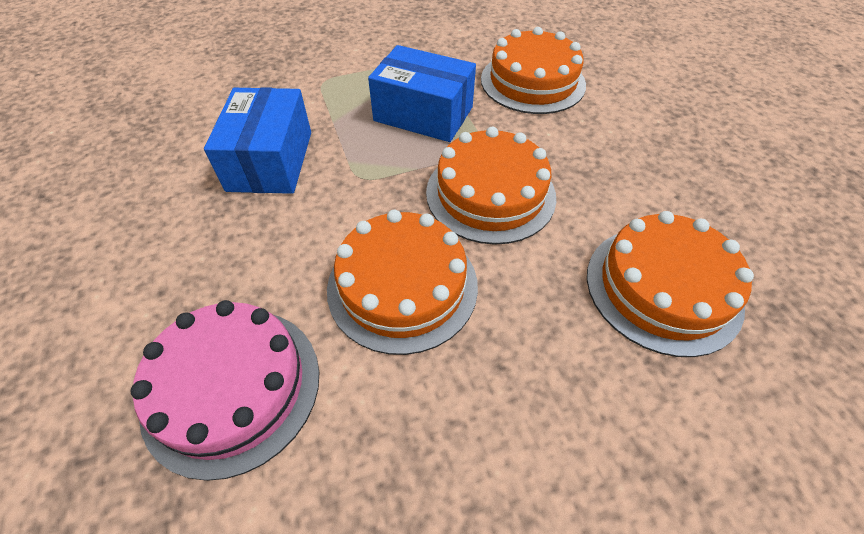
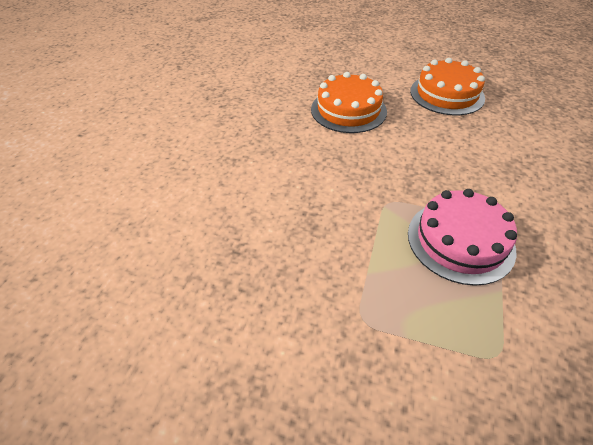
blue box: [204,87,311,194] [368,45,476,142] = 2 -> none = 0
orange cake: [327,210,478,355] [426,127,556,245] [481,27,586,114] [587,211,754,357] = 4 -> [311,72,387,133] [410,58,485,115] = 2

